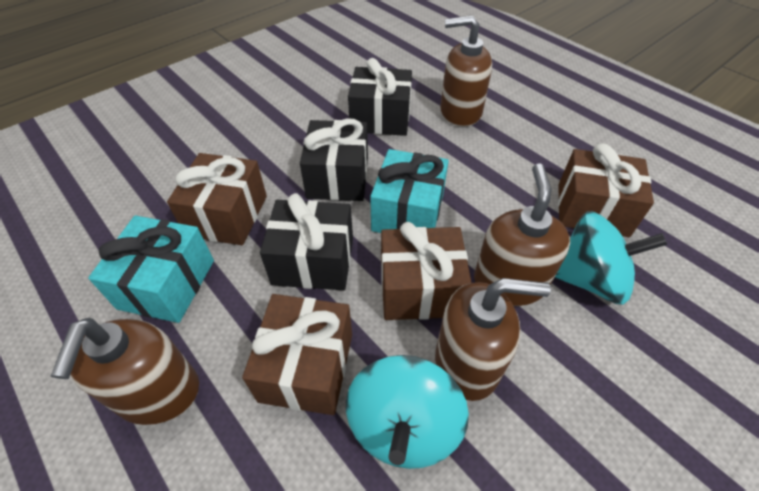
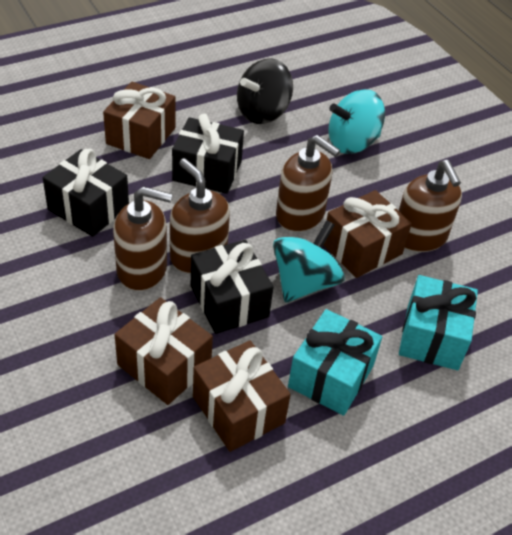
black spinning top: none = 0 -> [237,58,293,124] = 1

